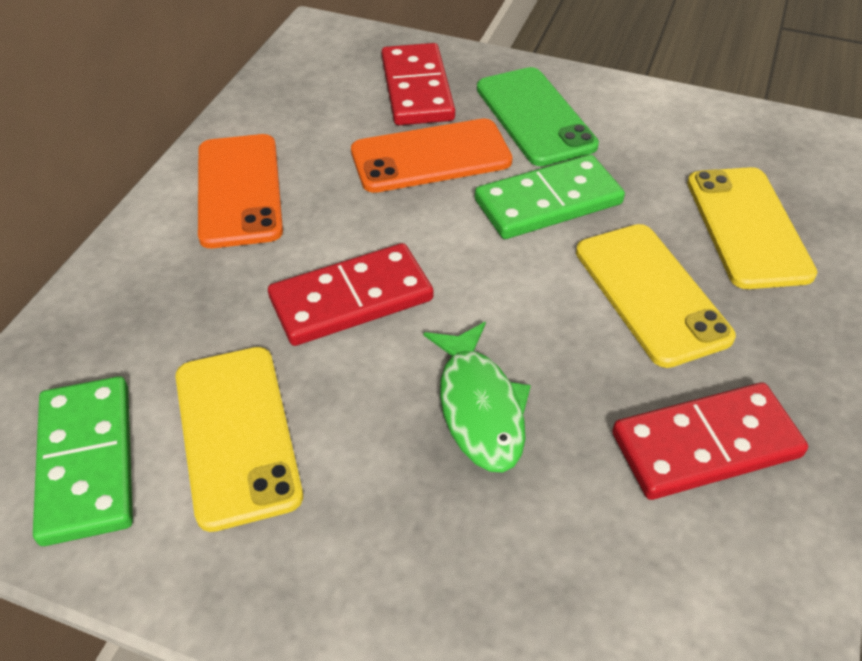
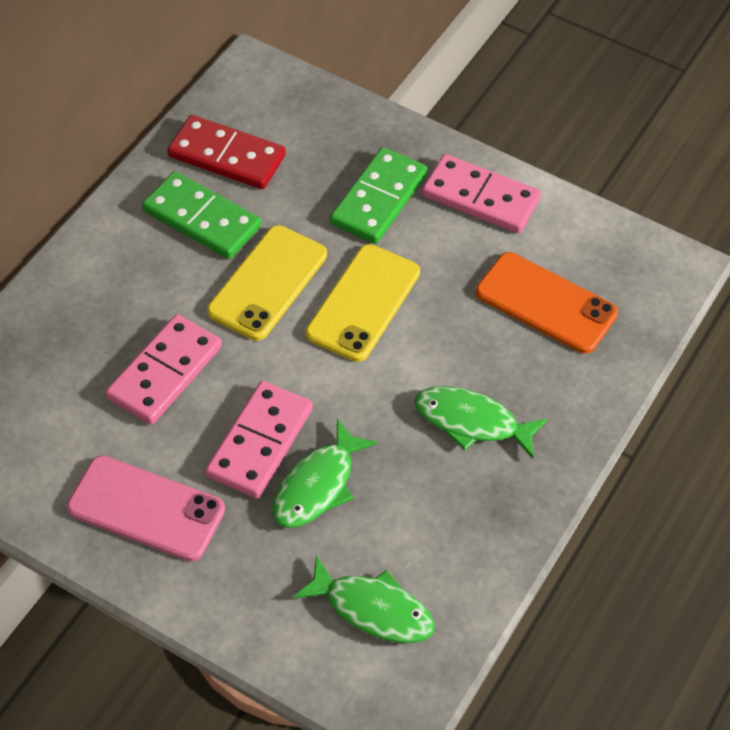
green fish: [424,322,531,472] = 1 -> [272,419,378,528] [293,555,435,643] [415,386,547,459] = 3
green phone: [477,67,599,166] = 1 -> none = 0
orange phone: [198,134,283,248] [351,118,513,193] = 2 -> [476,252,618,354] = 1
pink domino: none = 0 -> [105,314,222,425] [205,381,313,498] [422,154,541,233] = 3
pink phone: none = 0 -> [67,456,225,561] = 1
red domino: [268,243,433,346] [382,43,455,125] [612,382,808,500] = 3 -> [168,115,286,189] = 1
yellow phone: [175,347,303,532] [576,224,736,368] [687,167,817,289] = 3 -> [207,225,327,341] [306,244,420,362] = 2

